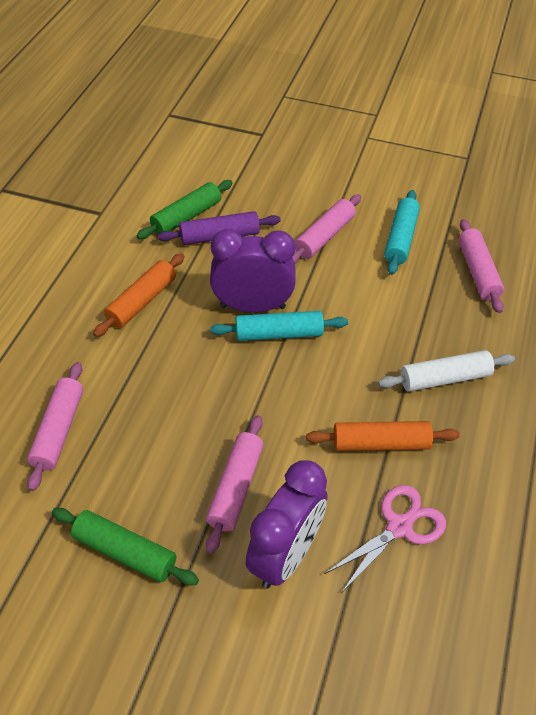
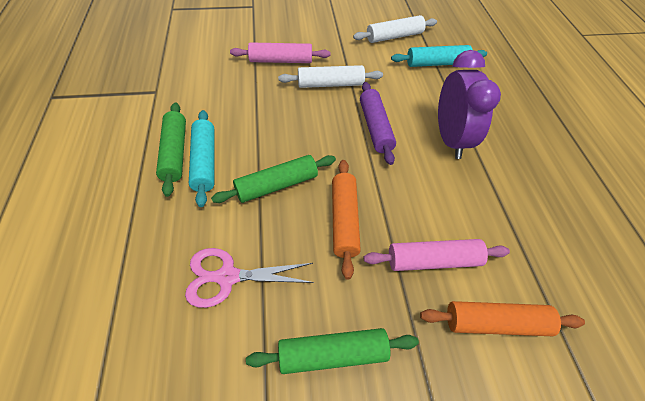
green rolling pin: [52,508,199,585] [136,180,233,239] = 2 -> [156,102,186,197] [211,155,336,203] [246,328,419,374] = 3
pink rolling pin: [27,362,83,491] [206,415,264,554] [292,194,361,263] [458,219,504,313] = 4 -> [230,42,331,63] [364,239,510,271] = 2
purple clock: [210,229,296,313] [246,460,328,589] = 2 -> [438,50,501,159] = 1
white rolling pin: [378,350,515,392] = 1 -> [278,65,383,88] [353,15,437,43] = 2

